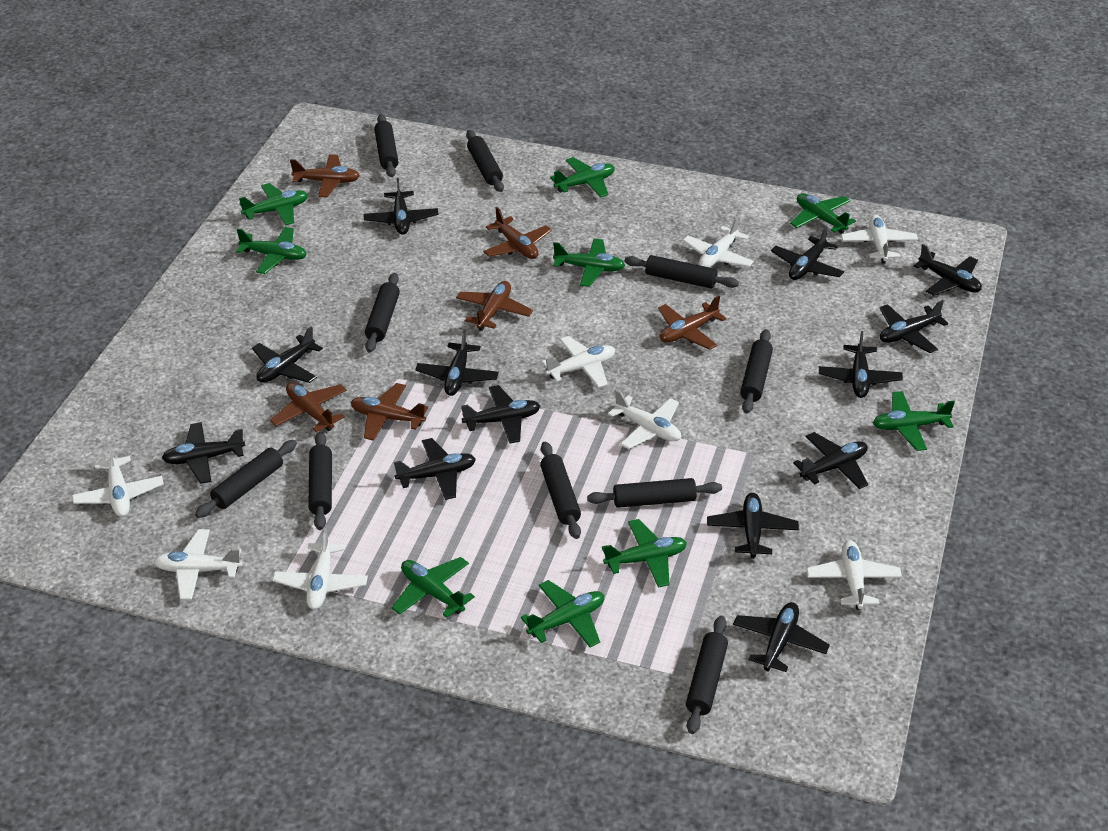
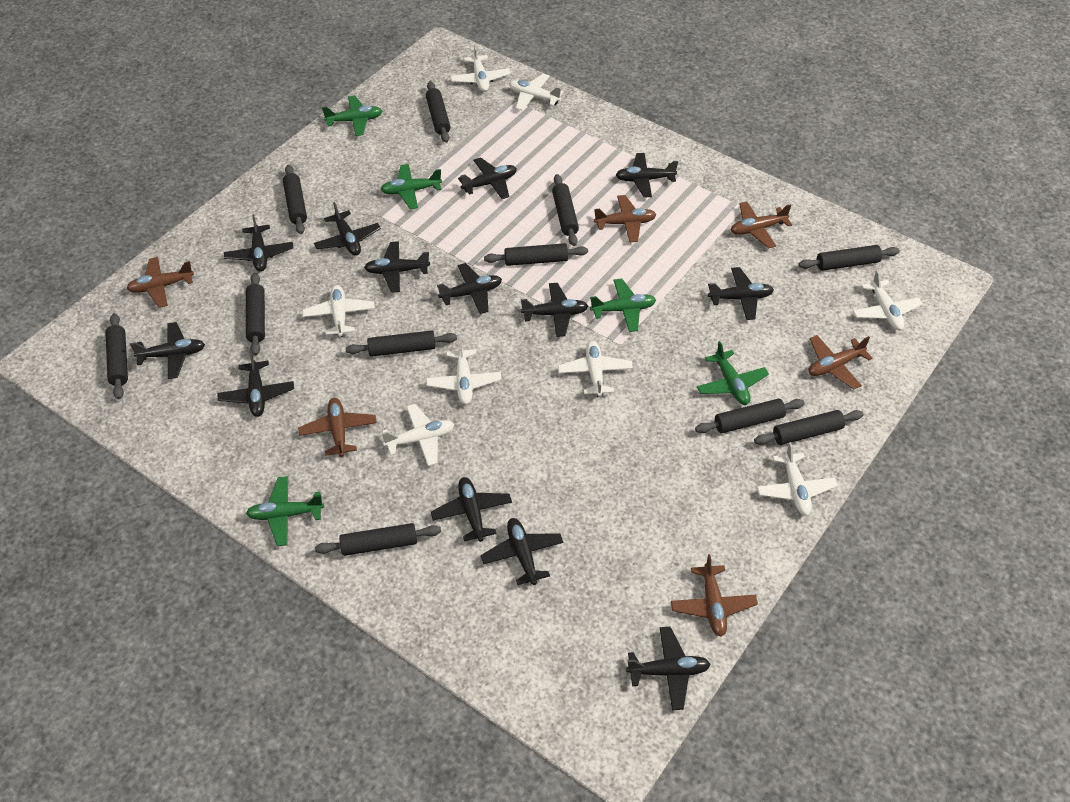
black rolling pin: [195,440,297,518] [308,432,332,530] [365,273,400,352] [374,114,398,177] [466,130,504,192] [540,442,581,539] [587,478,722,508] [625,255,739,289] [686,616,728,734] [740,329,773,413] = 10 -> [105,313,128,399] [246,273,265,356] [283,165,307,234] [315,523,441,556] [346,331,457,357] [426,81,451,143] [484,243,588,266] [552,174,579,246] [695,399,805,433] [754,410,864,445] [798,245,900,271] = 11
green plane: [236,227,307,274] [239,183,308,225] [391,557,475,618] [521,580,604,648] [550,157,615,198] [553,238,625,287] [602,519,687,588] [790,193,856,234] [873,391,955,451] = 9 -> [246,476,324,546] [322,96,382,136] [380,164,442,209] [590,278,656,332] [697,341,769,405] = 5

